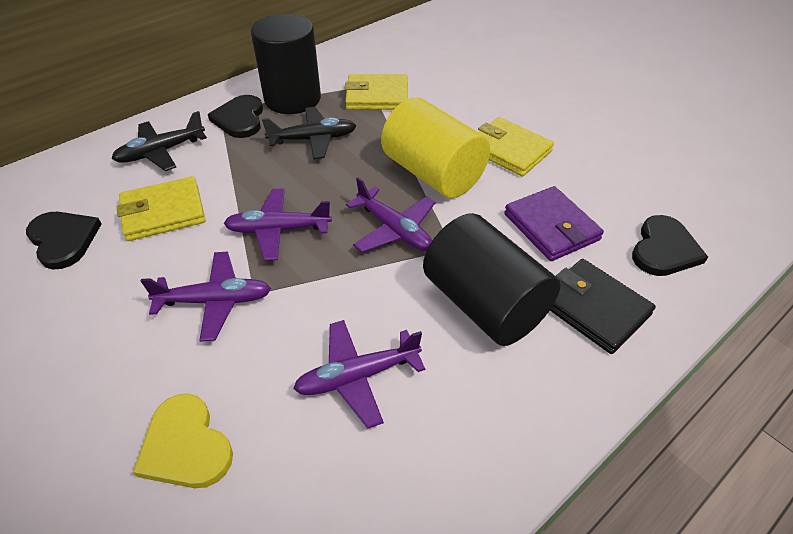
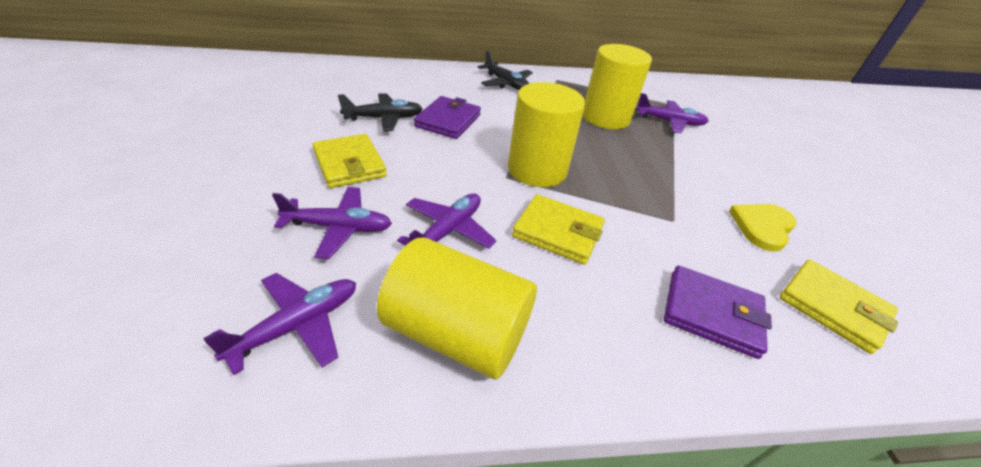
black cylinder: [251,14,321,114] [423,213,561,346] = 2 -> none = 0
black heart: [26,212,101,269] [208,95,263,138] [632,215,708,276] = 3 -> none = 0
black wallet: [550,259,656,354] = 1 -> none = 0
purple wallet: [504,186,604,261] = 1 -> [414,96,481,139] [664,265,772,359] = 2
yellow cylinder: [381,97,490,198] = 1 -> [377,238,537,379] [508,82,585,187] [583,44,652,129] = 3

